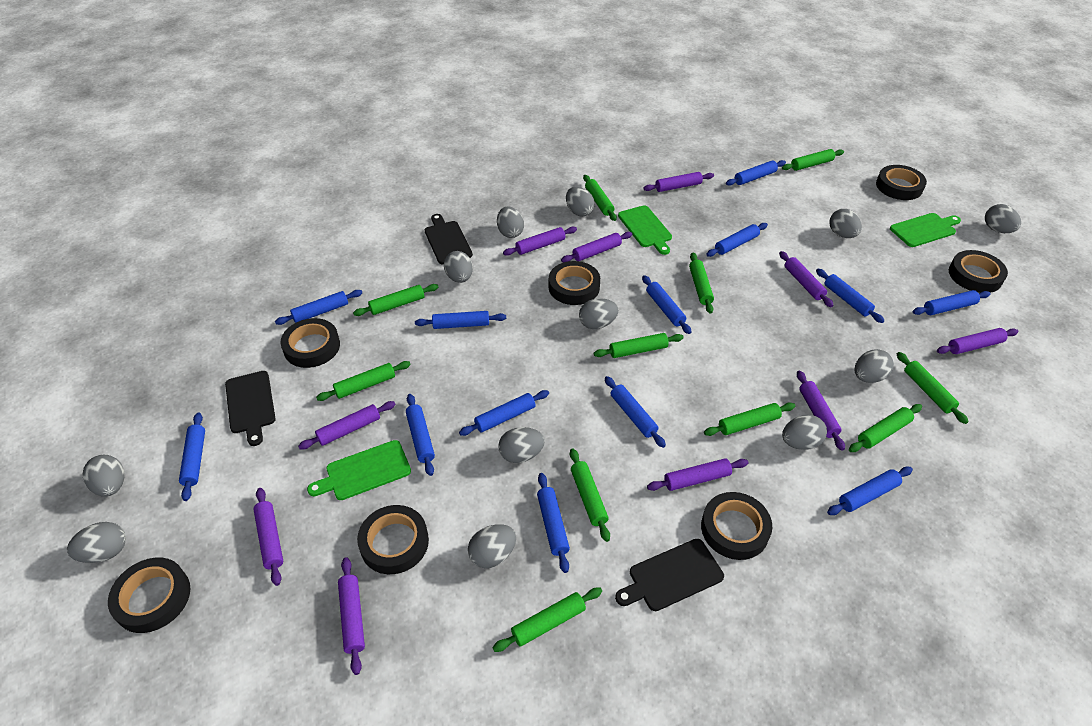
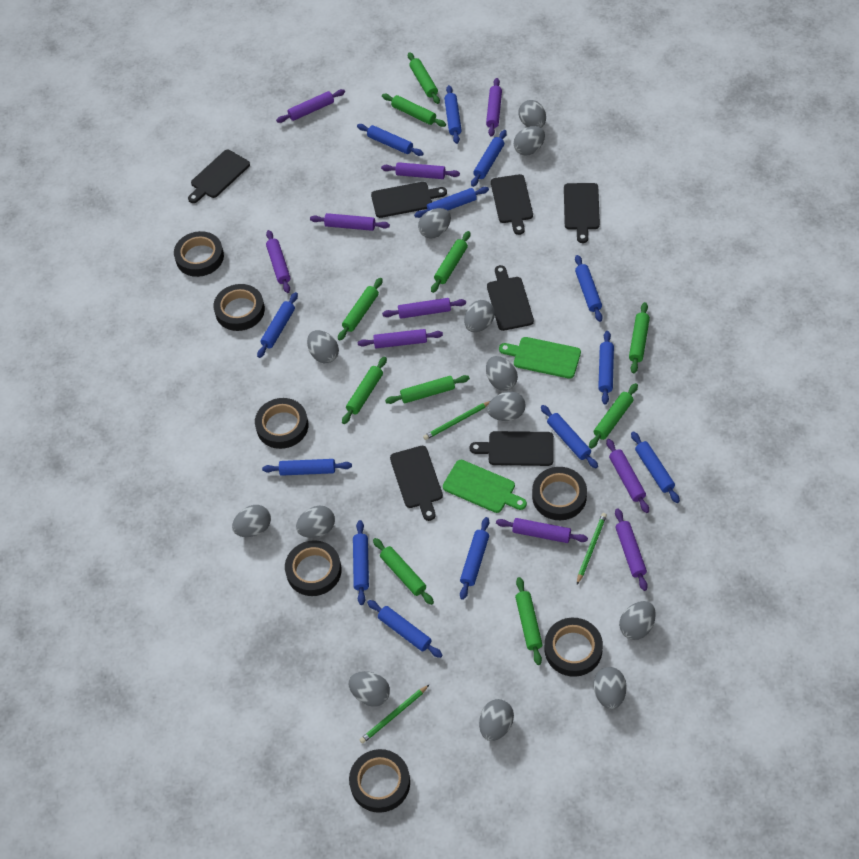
black cutting board: [225,371,276,446] [425,214,473,264] [615,539,724,611] = 3 -> [188,150,250,203] [371,182,447,218] [390,446,443,521] [469,431,554,466] [487,265,534,331] [491,174,533,235] [564,183,600,243] = 7
green cutting board: [307,440,411,500] [618,205,672,255] [890,213,961,247] = 3 -> [443,460,527,513] [499,337,581,379] = 2
green pencil: none = 0 -> [360,685,429,744] [423,401,490,440] [577,513,607,584] = 3
green rolling pin: [316,361,411,401] [353,284,439,316] [492,588,602,652] [570,448,610,542] [583,175,617,221] [594,333,684,358] [689,253,714,314] [704,402,795,436] [782,149,844,171] [849,404,922,452] [897,352,968,424] = 11 -> [338,278,383,341] [342,357,387,424] [373,538,434,605] [382,94,446,127] [385,375,470,404] [408,52,440,104] [431,231,470,293] [515,577,543,665] [589,383,638,449] [629,302,650,373] = 10
grey egg: [67,522,126,563] [82,455,125,497] [444,251,473,283] [468,524,516,568] [497,206,524,238] [498,427,545,463] [566,187,595,217] [579,298,619,329] [782,415,827,450] [829,209,862,238] [854,349,894,383] [985,204,1021,233] = 12 -> [232,505,271,537] [296,506,335,538] [307,330,339,363] [348,671,390,707] [418,208,451,239] [464,300,495,332] [479,699,514,741] [486,356,518,391] [487,391,526,421] [514,126,545,156] [518,100,546,128] [593,667,627,709] [619,601,656,640] = 13

